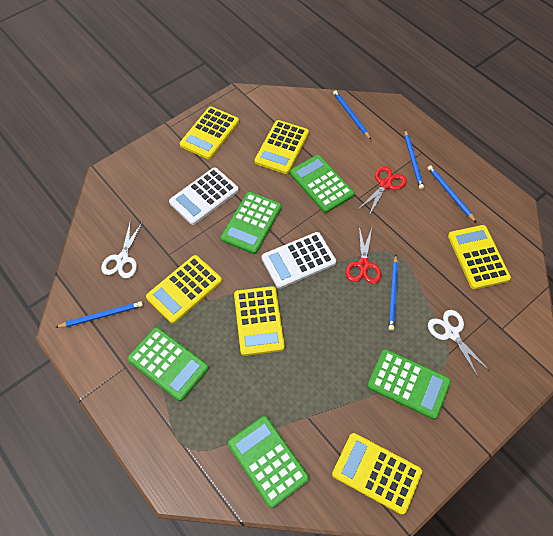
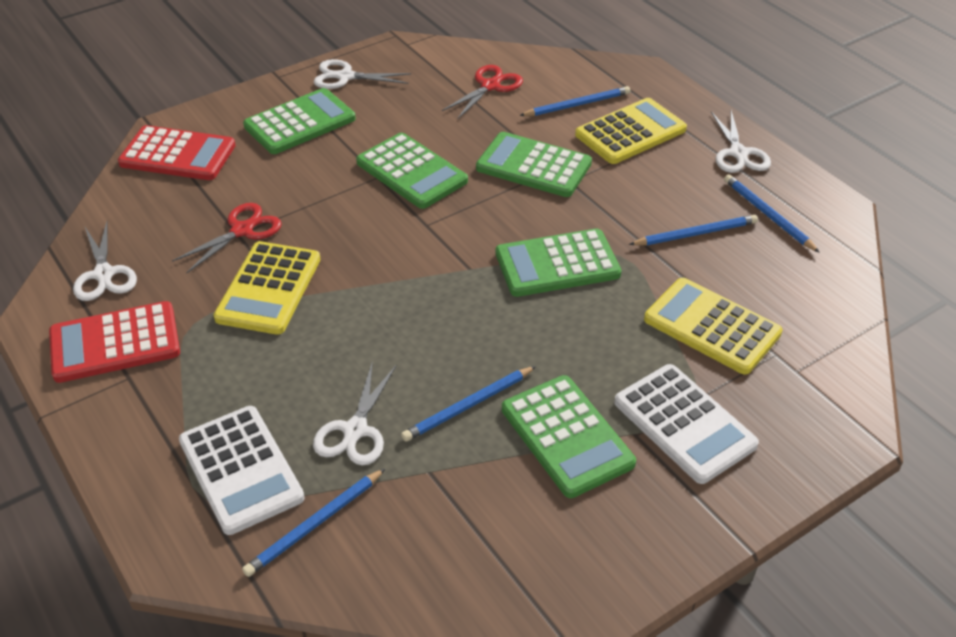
red calculator: none = 0 -> [49,301,180,383] [118,125,236,180] = 2
white scissors: [101,220,143,278] [428,310,490,377] = 2 -> [73,222,137,301] [313,361,397,465] [314,59,412,89] [711,111,771,173] = 4
yellow calculator: [146,255,222,324] [180,107,239,159] [234,286,284,356] [255,120,309,174] [332,433,422,515] [448,225,511,289] = 6 -> [214,241,320,335] [575,98,687,164] [644,278,783,375] = 3

